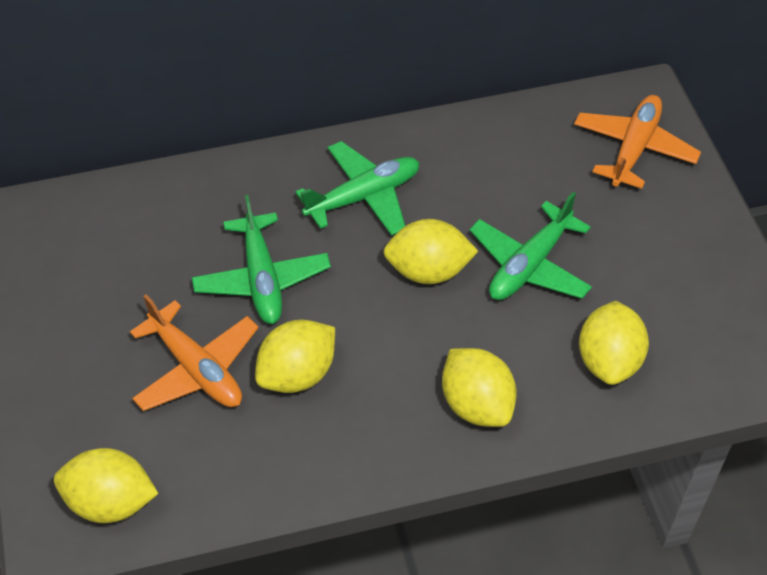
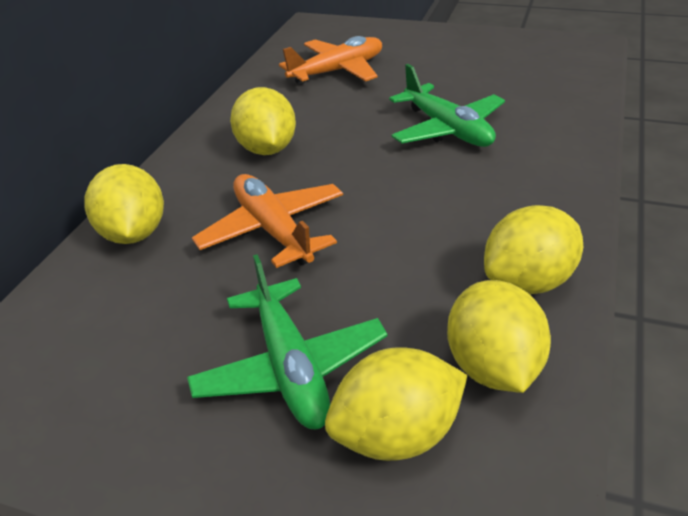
green plane: [192,195,331,324] [296,141,420,236] [470,192,592,300] = 3 -> [187,254,388,429] [389,64,505,147] = 2

